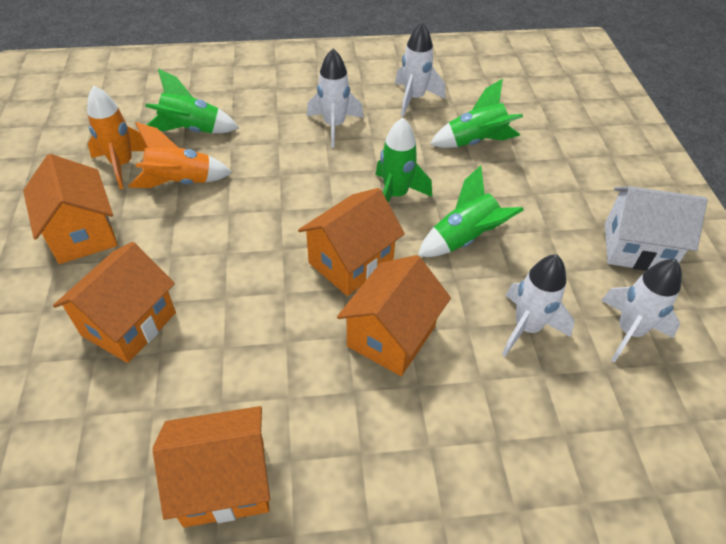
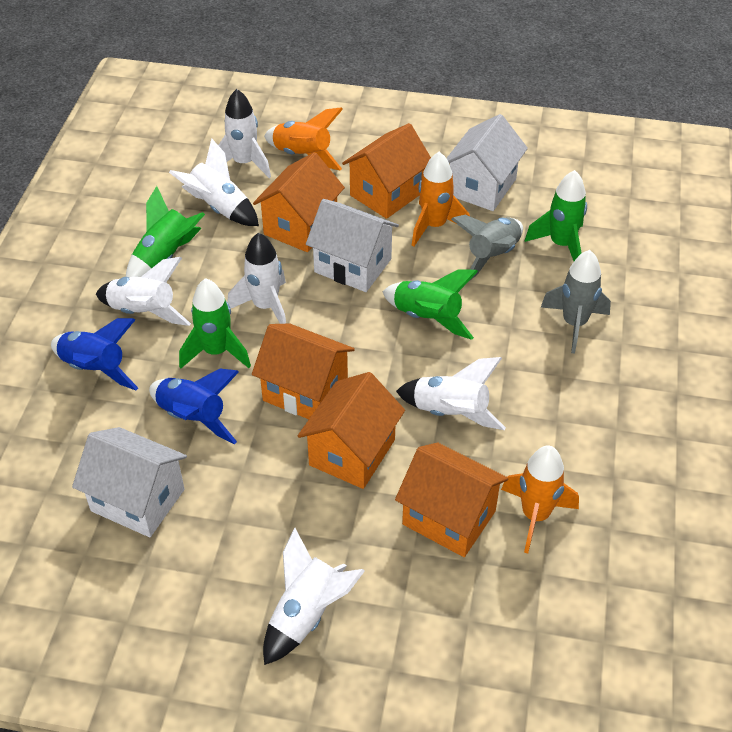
blue rocket: none = 0 -> [51,318,138,390] [149,369,239,444] = 2
grey rocket: none = 0 -> [451,215,523,281] [541,250,611,354] = 2
orange rocket: [87,86,147,189] [128,122,232,188] = 2 -> [264,108,343,171] [412,152,470,246] [501,445,579,553] = 3
white house: [605,186,708,271] = 1 -> [72,427,187,537] [306,199,399,292] [446,114,528,211] = 3
white rocket: [307,49,364,148] [395,22,445,116] [502,255,574,357] [601,259,682,363] = 4 -> [96,257,191,326] [169,138,259,226] [218,89,271,178] [227,233,286,324] [263,527,365,665] [396,357,506,430] = 6

